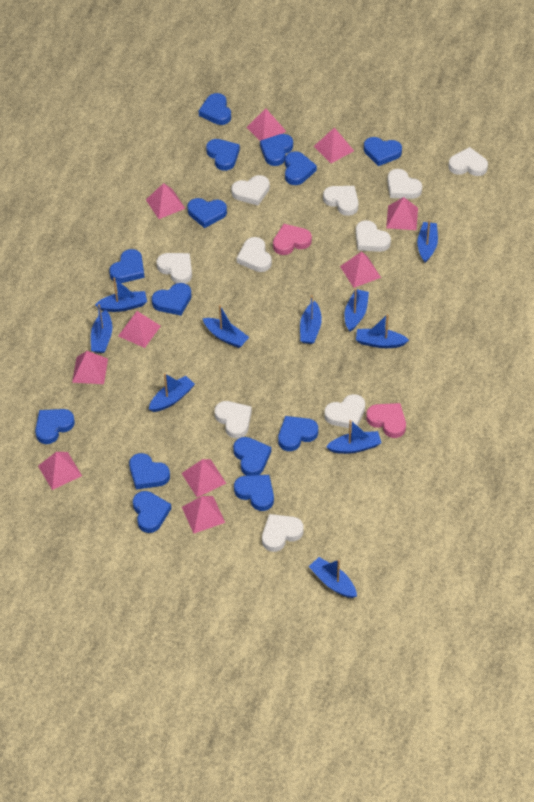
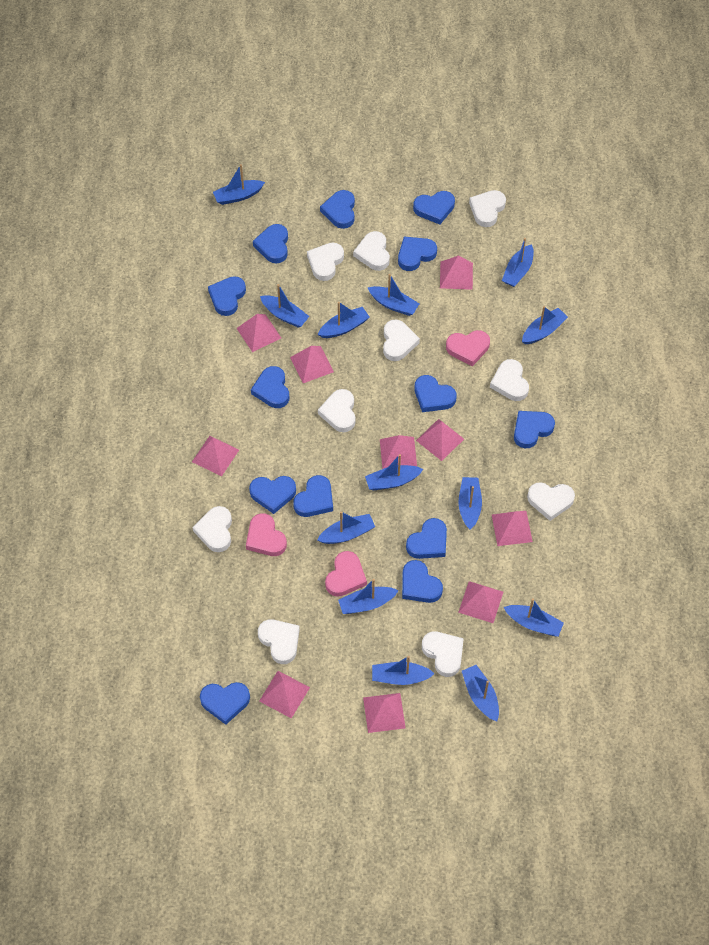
blue boat: [91,304,112,353] [95,277,147,312] [149,373,195,412] [203,305,249,348] [300,295,322,344] [309,557,357,598] [326,420,381,454] [345,289,369,332] [356,314,409,348] [417,220,438,263] = 10 -> [213,164,265,205] [260,284,310,328] [317,511,375,544] [318,302,370,338] [338,579,399,614] [365,454,423,490] [368,274,419,316] [372,656,435,685] [458,477,482,529] [462,665,499,721] [502,238,534,287] [504,598,564,637] [522,306,568,344] = 13
blue heart: [35,409,75,444] [109,249,145,283] [129,453,170,489] [133,491,171,533] [152,283,192,316] [187,198,227,228] [199,93,231,125] [206,139,240,171] [233,437,271,476] [234,475,274,511] [260,134,293,166] [278,416,318,451] [285,151,317,185] [364,137,402,166] = 14 -> [200,682,250,725] [208,276,246,316] [249,476,296,514] [251,366,289,408] [253,224,288,263] [293,475,333,517] [320,190,355,229] [398,237,437,271] [402,560,443,603] [406,518,447,559] [413,191,455,224] [415,375,457,412] [514,411,555,448] = 13
pink heart: [273,224,312,255] [366,403,406,438] = 2 -> [246,513,287,556] [325,551,367,597] [446,330,490,366] = 3

